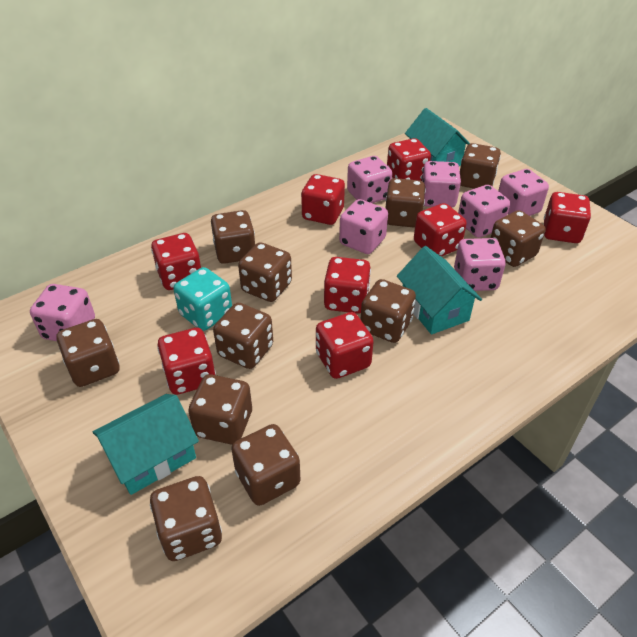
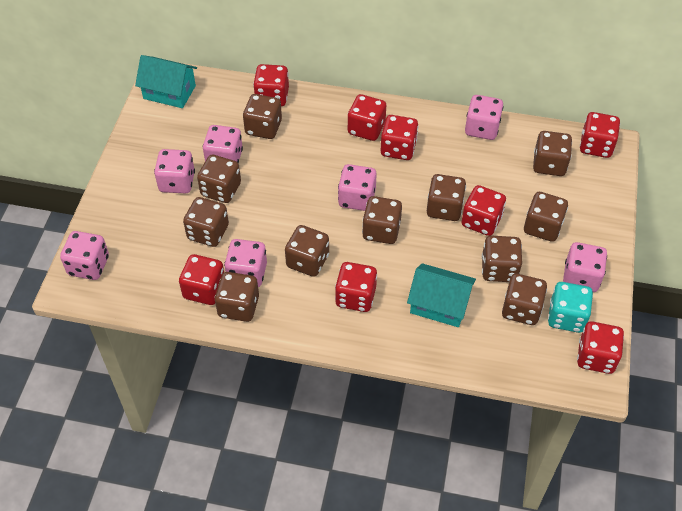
turquoise house: [93,394,199,495] [397,246,482,335] [405,108,470,166] = 3 -> [135,55,197,108] [407,263,476,327] = 2

